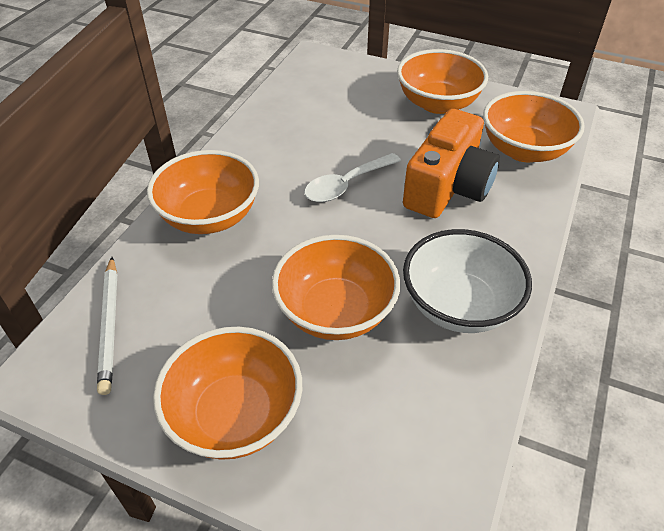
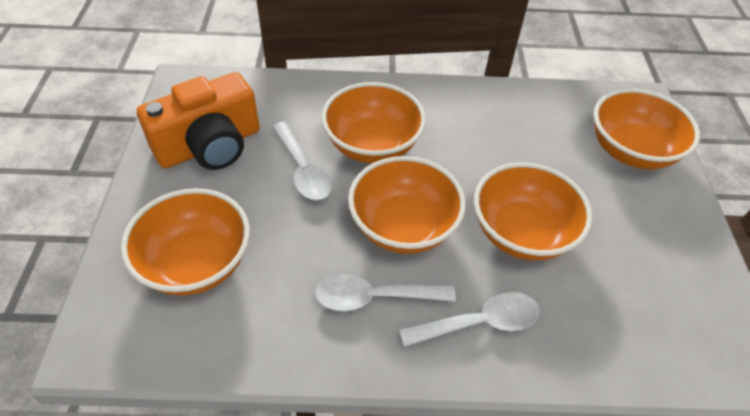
white bowl: [403,229,532,333] = 1 -> none = 0
white pencil: [97,257,117,395] = 1 -> none = 0
white spoon: [304,153,401,202] = 1 -> [272,122,332,201] [315,274,456,311] [399,292,540,347] = 3

